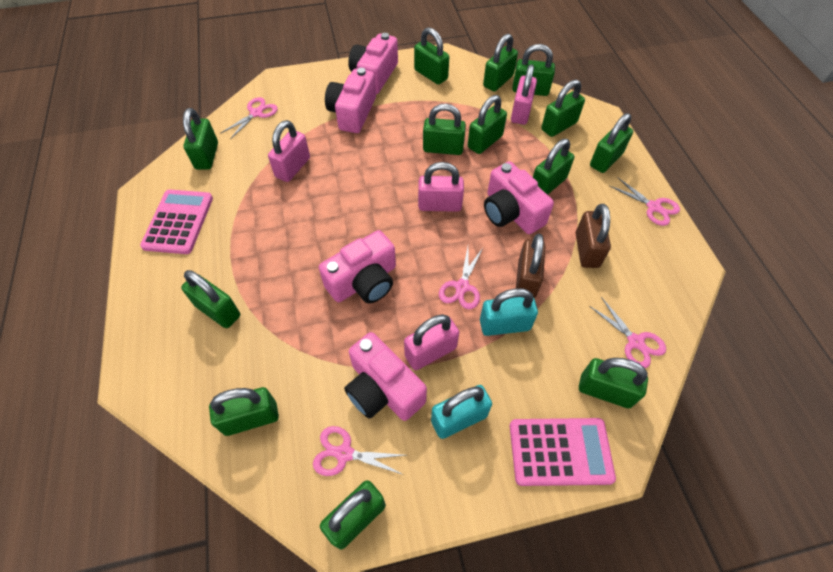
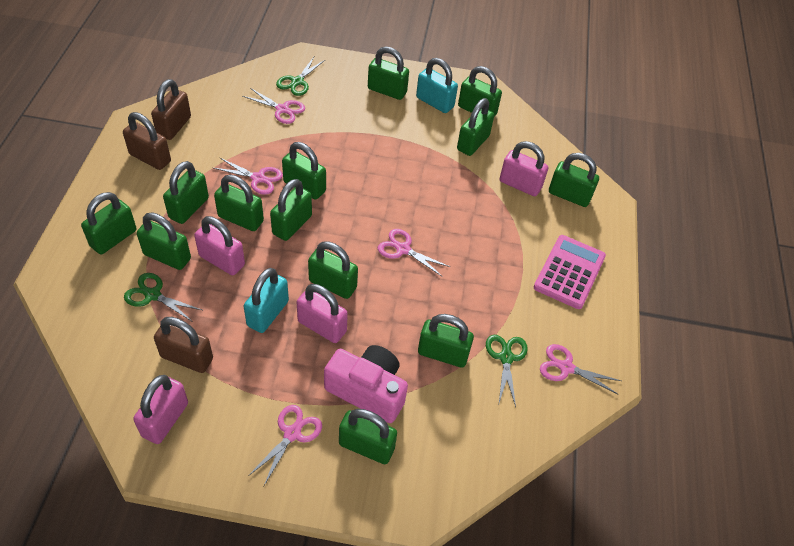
brown padlock: [516,234,545,298] [576,204,611,268] = 2 -> [123,112,171,170] [151,79,191,140] [154,317,213,373] = 3
green scissors: none = 0 -> [124,273,202,322] [276,57,325,96] [486,335,528,407] = 3
pink calculator: [140,190,213,254] [510,418,616,486] = 2 -> [534,235,606,309] = 1
pink camera: [319,230,396,304] [325,68,376,133] [344,332,427,421] [348,33,398,94] [484,161,554,234] = 5 -> [324,345,408,423] = 1

